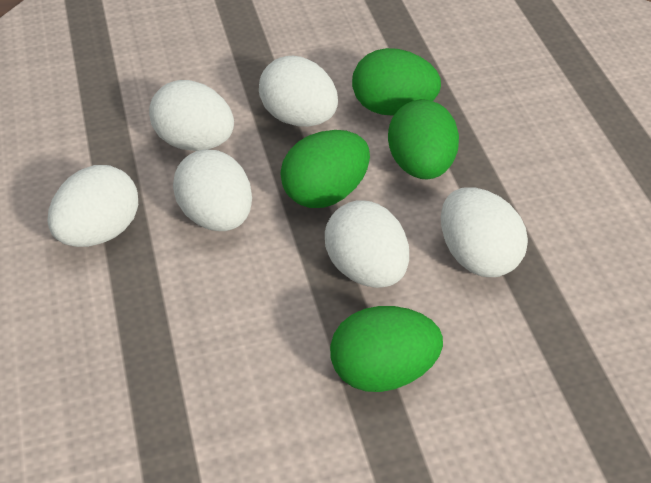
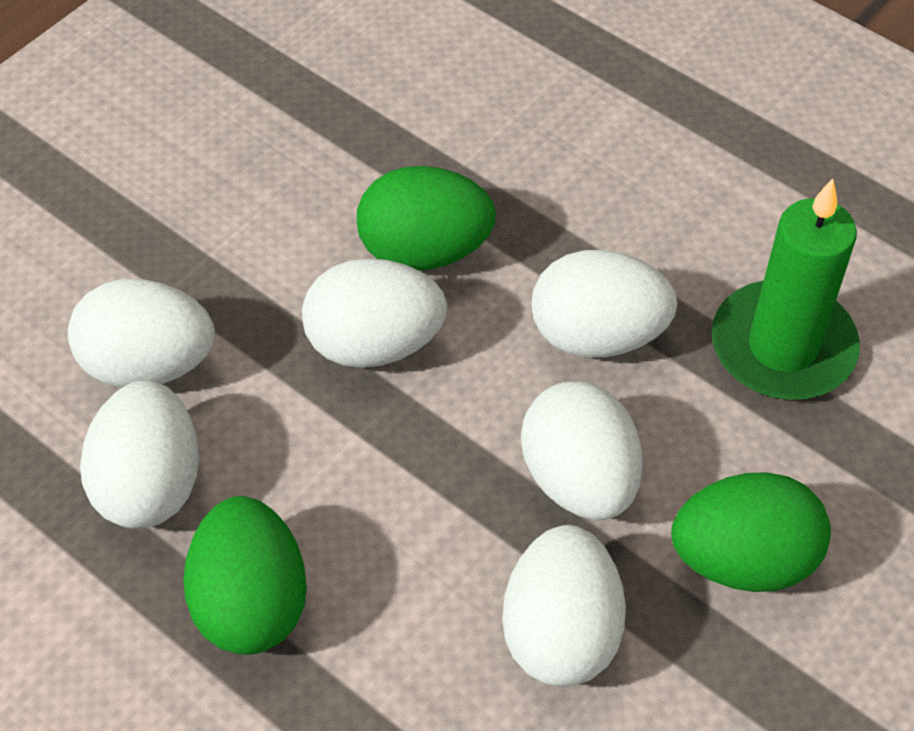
green candle: none = 0 -> [712,179,860,400] = 1
green egg: [280,130,370,208] [330,306,443,392] [352,48,441,116] [388,99,459,179] = 4 -> [183,496,307,655] [357,166,496,270] [671,472,831,592] = 3

